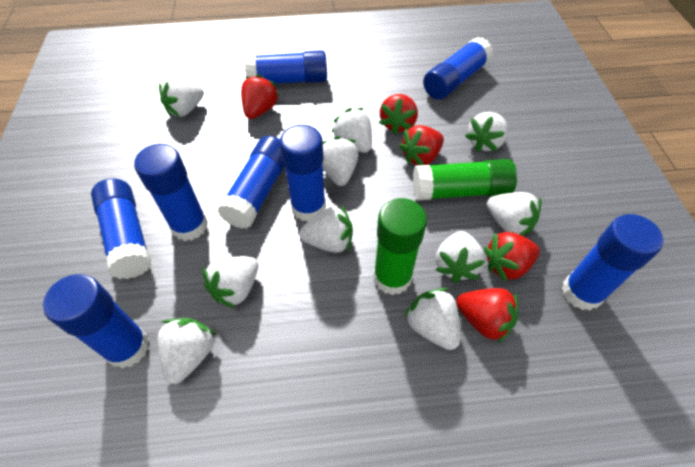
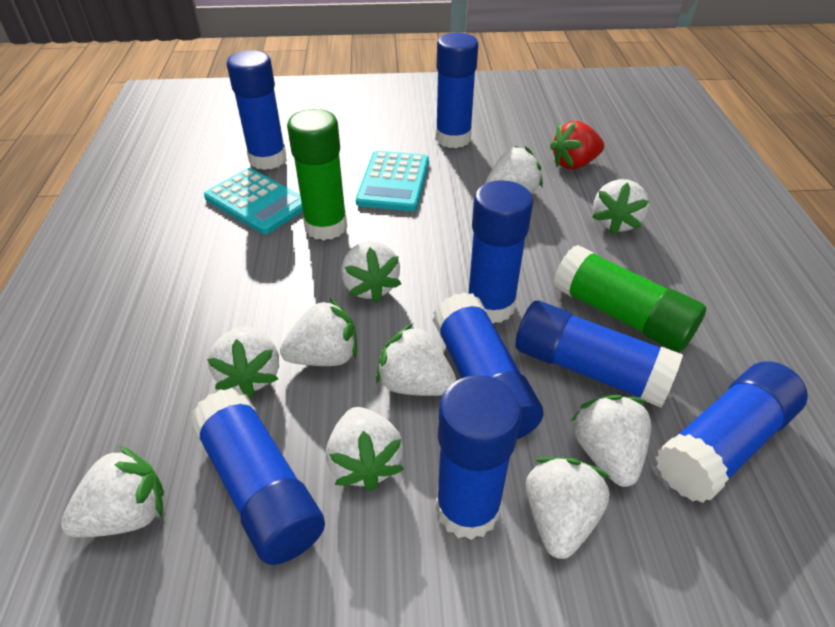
red strawberry: [241,74,280,119] [379,94,418,135] [399,125,444,165] [456,288,518,344] [484,232,540,282] = 5 -> [550,121,604,169] = 1
turquoise calculator: none = 0 -> [204,168,303,234] [356,151,429,211] = 2

